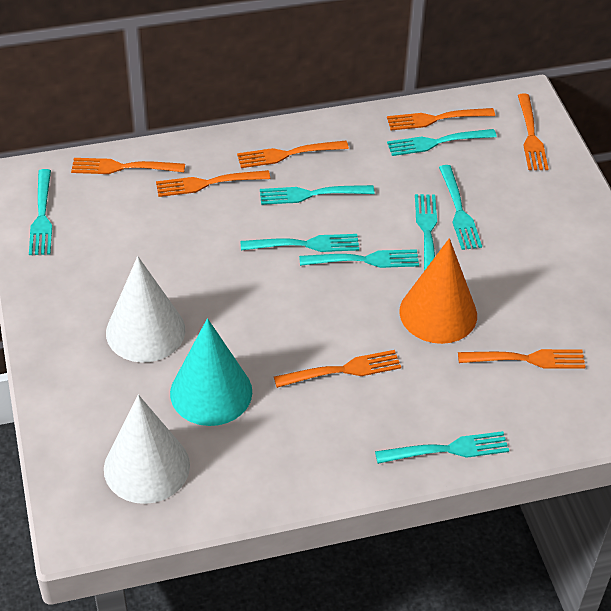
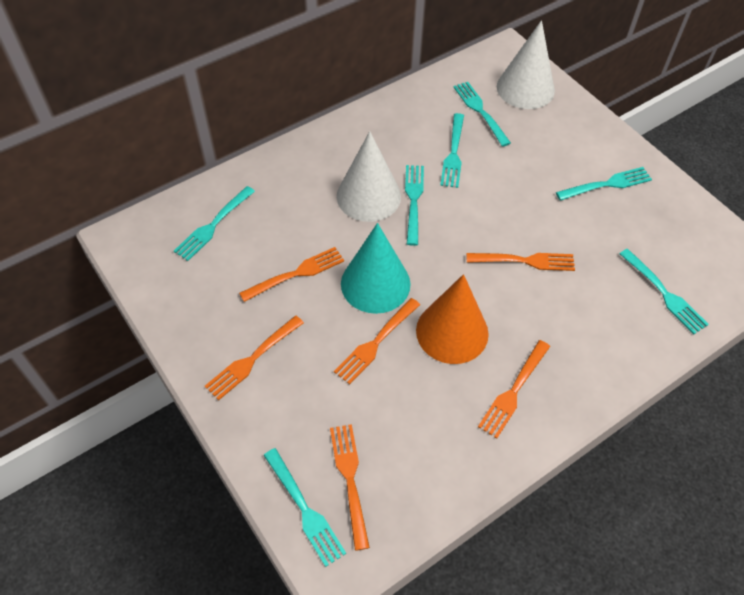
orange fork: [71,158,185,174] [156,170,270,197] [237,141,349,168] [274,350,401,388] [387,108,495,130] [458,349,586,369] [518,94,549,170] = 7 -> [205,316,304,400] [239,247,344,302] [330,424,370,551] [334,298,420,384] [466,253,575,271] [478,340,550,438] = 6
turquoise fork: [29,169,52,255] [241,234,359,252] [260,185,375,205] [299,249,419,268] [375,431,509,464] [387,129,497,156] [415,194,437,271] [439,165,482,250] = 8 -> [174,186,255,261] [264,448,346,567] [405,165,424,246] [440,113,464,188] [453,82,511,147] [556,167,652,201] [620,249,709,334] = 7

